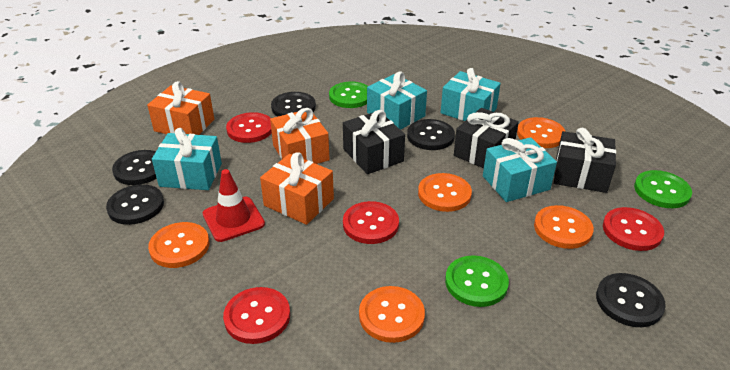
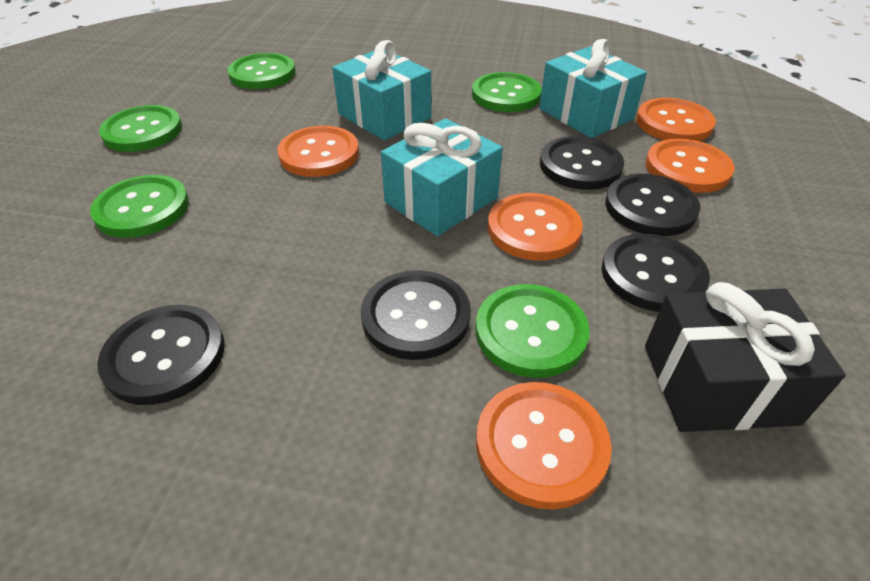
black gift: [343,110,405,174] [454,108,519,168] [554,128,616,193] = 3 -> [645,282,846,432] = 1
green button: [329,82,368,108] [445,255,509,307] [634,170,692,208] = 3 -> [90,175,189,238] [99,105,182,152] [227,53,296,89] [472,72,542,112] [476,284,590,378] = 5
orange gift: [147,81,214,135] [260,152,334,225] [270,108,330,164] = 3 -> none = 0
red button: [223,287,290,344] [226,112,272,143] [343,201,399,244] [603,207,664,251] = 4 -> none = 0
red traffic cone: [203,169,265,242] = 1 -> none = 0
turquoise gift: [152,128,222,190] [367,72,427,130] [441,68,501,121] [483,137,557,202] = 4 -> [332,40,431,140] [381,118,503,236] [539,39,647,138] = 3

